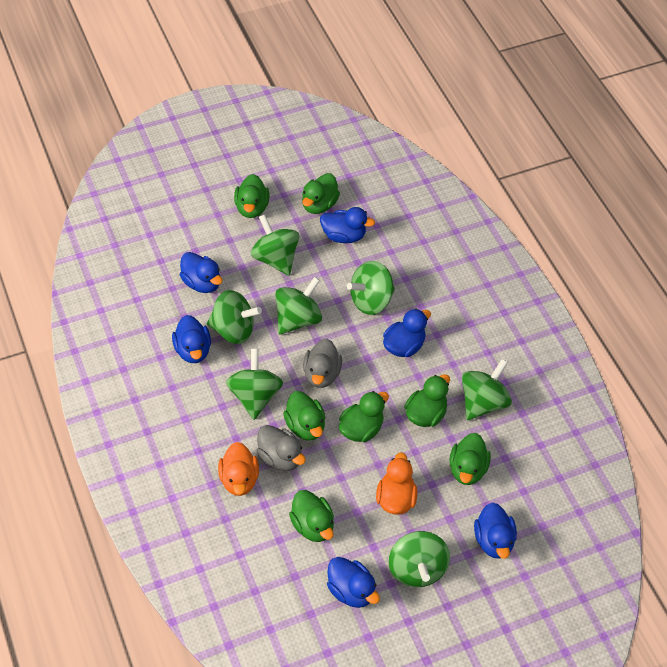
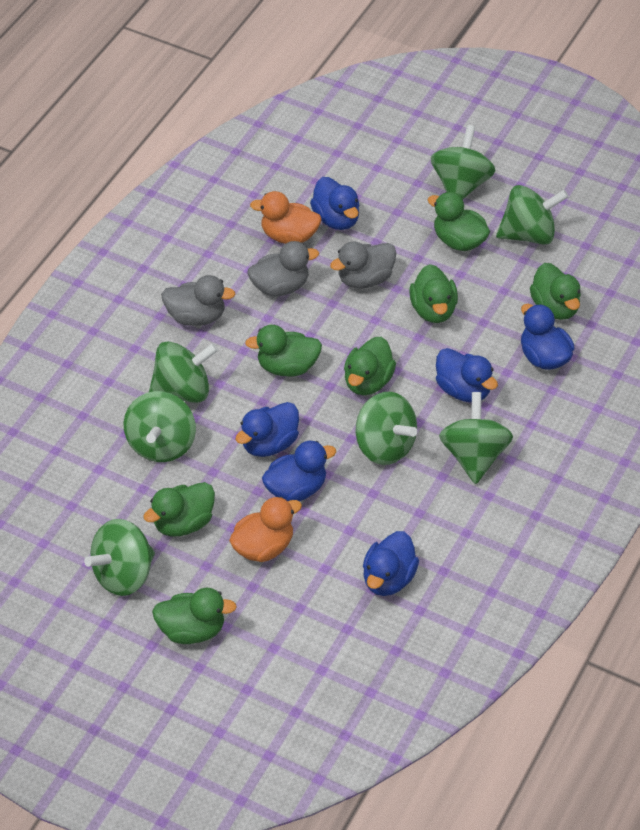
grey duck: [257,425,306,471] [303,338,342,388] = 2 -> [161,275,236,326] [248,241,319,297] [330,242,396,289] = 3

